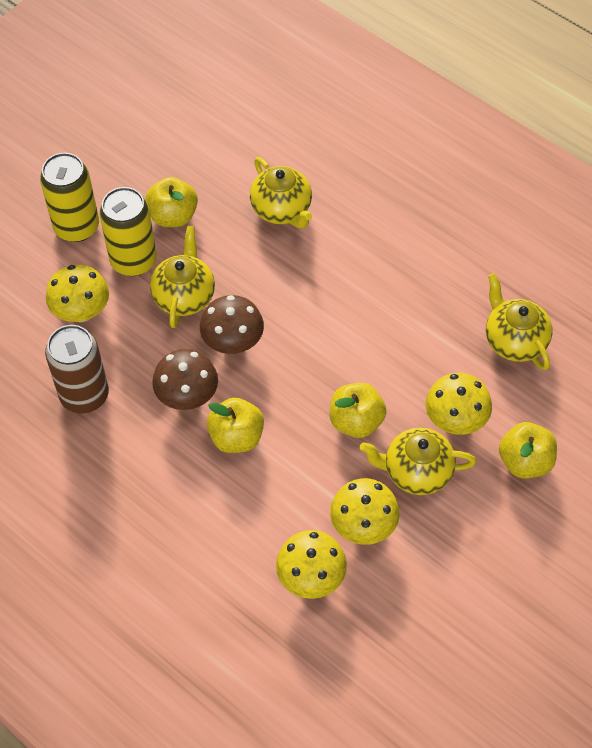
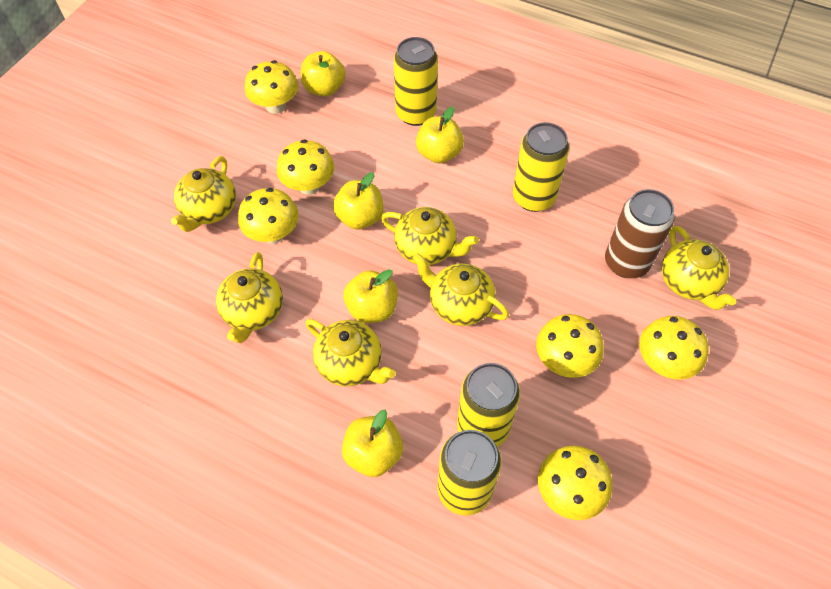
brown mushroom: [152,349,218,410] [200,295,264,354] = 2 -> none = 0
yellow apple: [146,177,198,227] [207,397,264,453] [330,383,386,438] [499,422,557,479] = 4 -> [301,51,345,96] [333,172,384,230] [342,409,403,477] [343,269,398,323] [416,107,464,164] = 5
yellow can: [40,153,99,242] [99,187,157,276] = 2 -> [394,37,438,126] [437,430,502,516] [457,363,520,446] [513,122,569,212] = 4
yellow mushroom: [46,265,109,322] [276,530,347,599] [330,478,400,545] [425,373,492,435] = 4 -> [238,188,299,244] [245,60,298,114] [277,139,334,195] [536,314,604,378] [538,446,612,520] [639,316,709,380] = 6
yellow teapot: [150,226,215,328] [250,157,312,229] [360,428,476,495] [486,273,553,370] = 4 -> [171,156,236,232] [216,252,283,343] [306,319,396,387] [381,207,479,265] [413,253,509,326] [662,226,736,310] = 6

